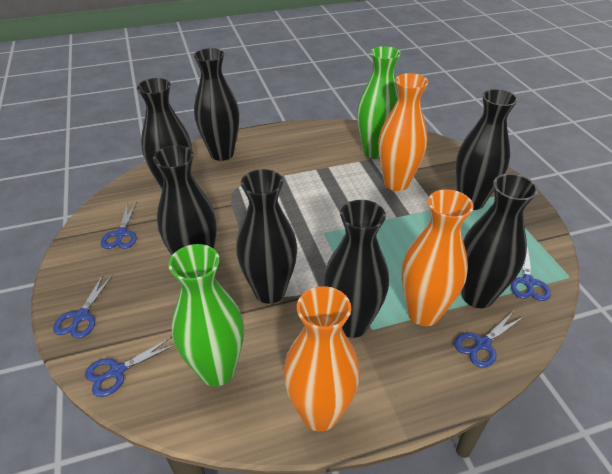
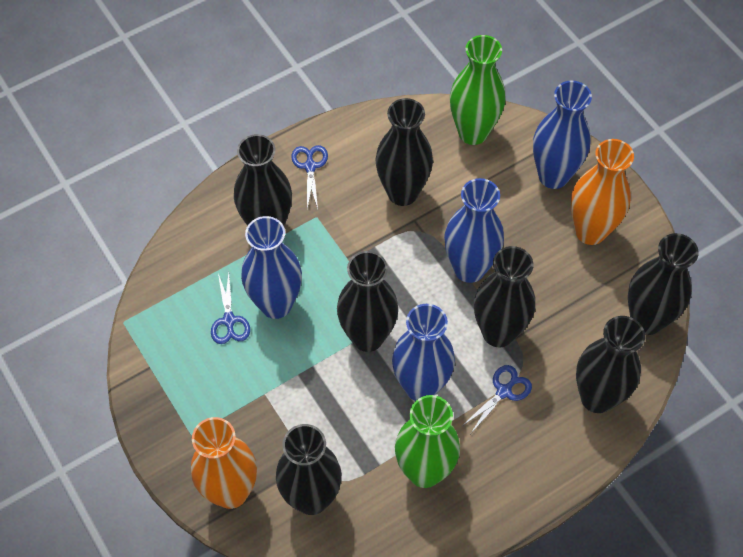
blue scissors: [53,275,113,338] [85,337,175,397] [101,201,137,249] [454,311,524,368] [511,245,551,301] = 5 -> [211,272,250,344] [291,145,328,209] [462,365,532,433] = 3
blue vase: none = 0 -> [241,216,302,319] [392,304,455,401] [444,178,504,283] [533,80,592,189] = 4
orange vase: [283,286,360,432] [378,73,428,191] [402,189,474,326] = 3 -> [191,417,257,509] [571,139,634,245] = 2

